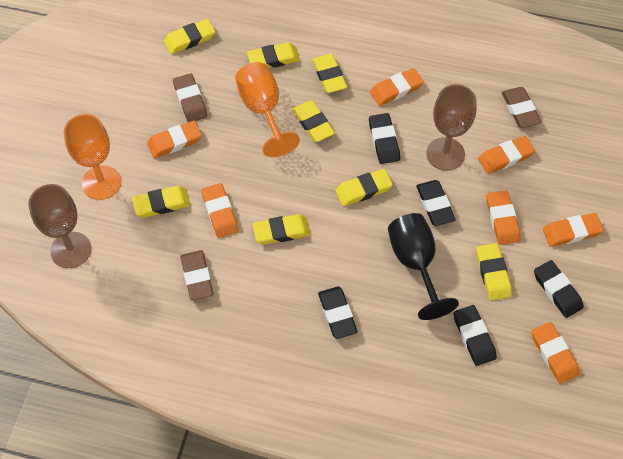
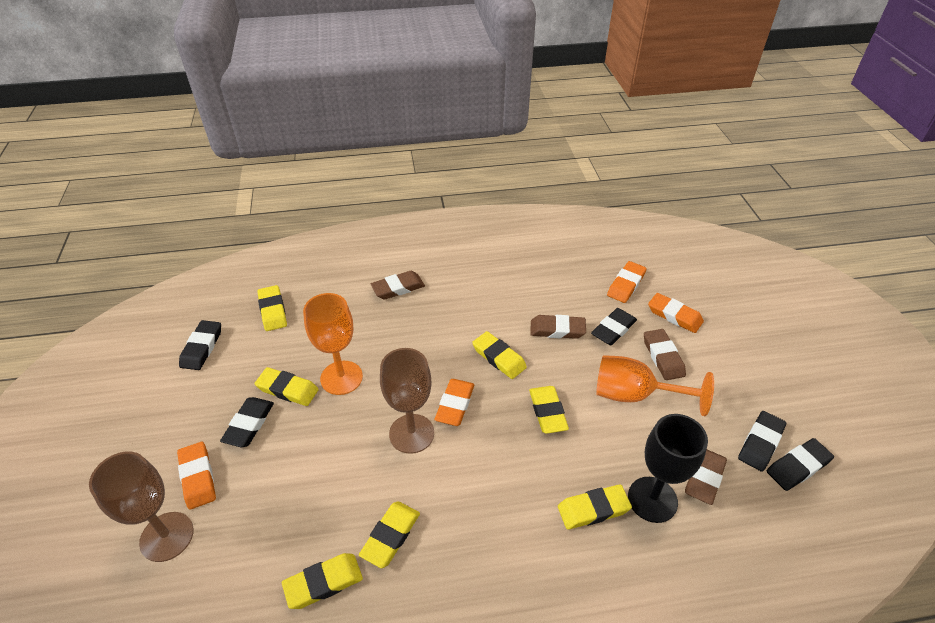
brown eraser: [173,73,208,122] [180,250,213,300] [502,87,541,128] = 3 -> [371,271,425,300] [530,315,586,339] [644,329,686,380] [685,450,727,505] = 4
orange eraser: [147,121,202,158] [201,183,238,238] [370,68,424,106] [478,136,535,174] [487,191,520,245] [532,322,579,384] [543,213,604,247] = 7 -> [177,442,216,510] [435,379,475,426] [607,261,647,303] [648,293,704,333] = 4
yellow eraser: [132,186,190,218] [164,19,215,54] [247,42,300,68] [252,214,311,245] [292,101,335,142] [312,54,347,93] [335,169,393,206] [476,243,512,300] = 8 -> [255,367,319,406] [257,285,287,331] [282,553,363,609] [359,501,420,568] [472,331,527,379] [529,386,569,434] [558,484,632,530] = 7

